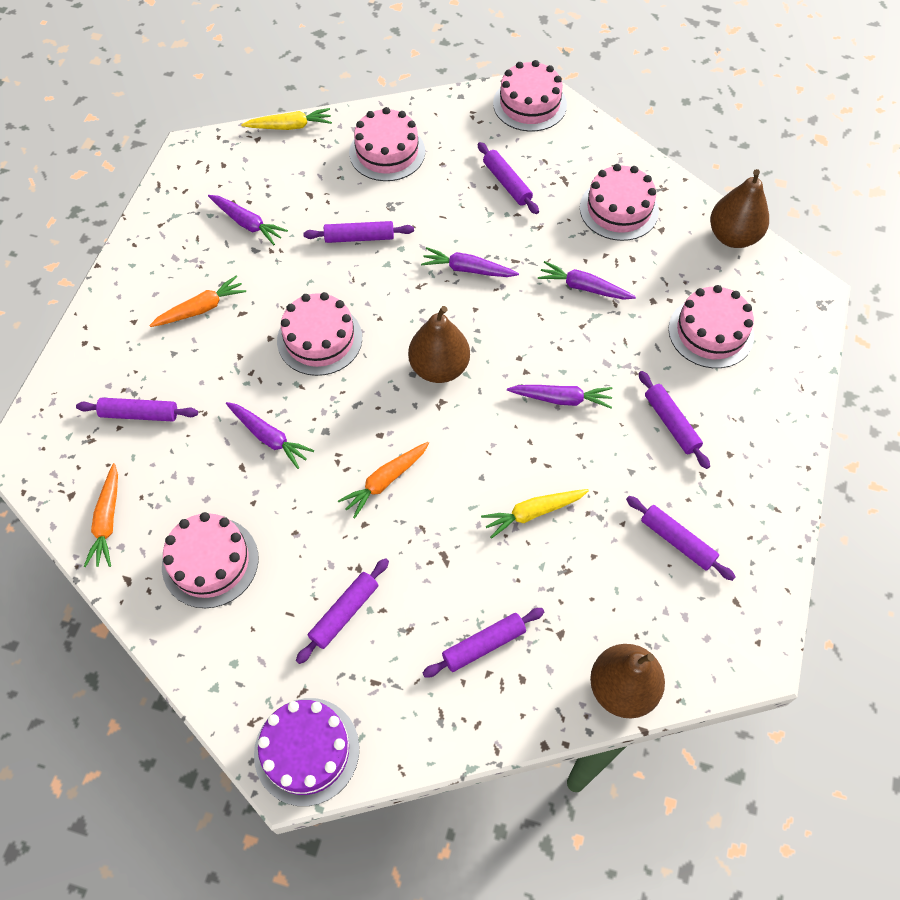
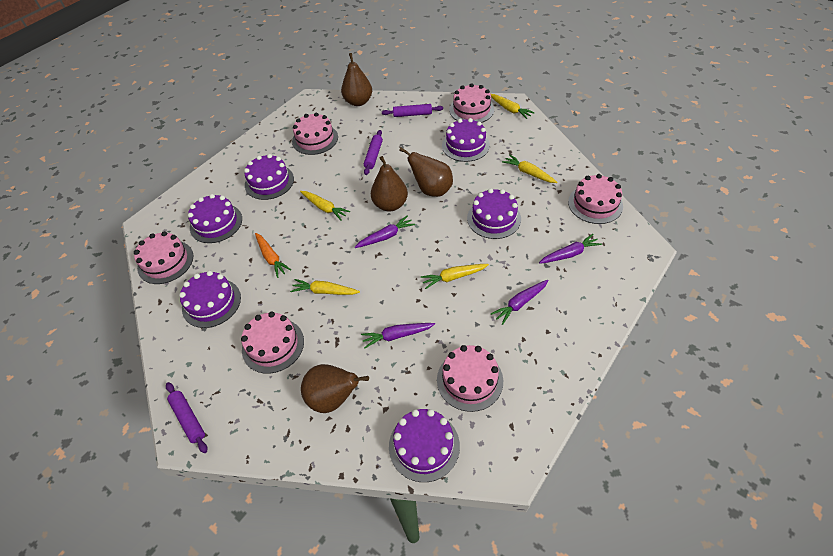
brown pear: [408,306,470,383] [590,644,665,719] [710,169,769,248] = 3 -> [301,364,369,413] [341,53,372,106] [371,156,408,212] [399,148,453,197] = 4
orange carrot: [84,463,118,567] [149,276,246,327] [338,442,429,518] = 3 -> [255,233,291,278] = 1
purple cake: [254,698,359,806] = 1 -> [179,271,241,328] [188,194,242,243] [244,154,294,200] [389,409,460,482] [442,118,490,162] [467,188,521,239] = 6
purple carrot: [208,195,288,245] [226,402,314,469] [421,247,519,277] [507,385,613,409] [538,261,636,300] = 5 -> [355,215,415,248] [361,323,435,349] [491,280,549,325] [539,234,602,264] = 4
purple rolling pin: [76,398,198,422] [296,558,389,664] [303,221,414,243] [423,608,544,678] [478,142,539,214] [626,496,735,581] [639,371,710,469] = 7 -> [166,382,207,453] [364,130,383,175] [382,104,443,117] = 3
yellow carrot: [241,108,332,130] [481,489,589,539] = 2 -> [290,279,360,295] [300,191,350,221] [421,264,489,289] [491,94,535,119] [502,154,558,183] = 5

